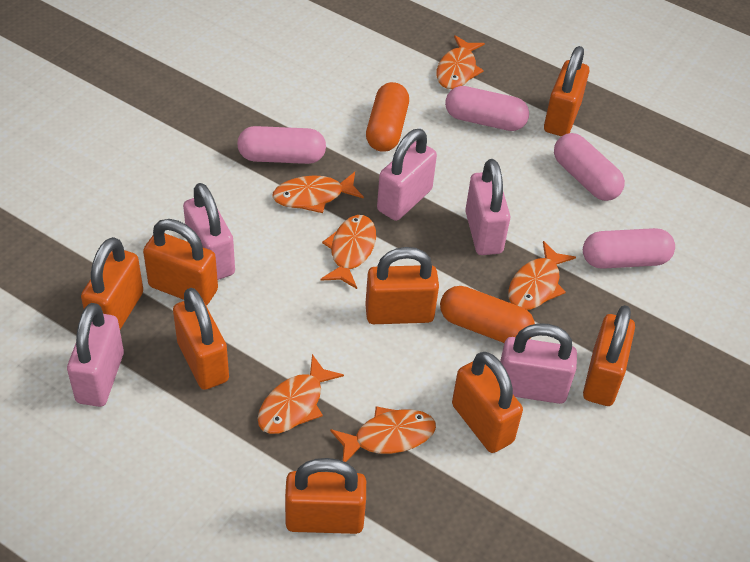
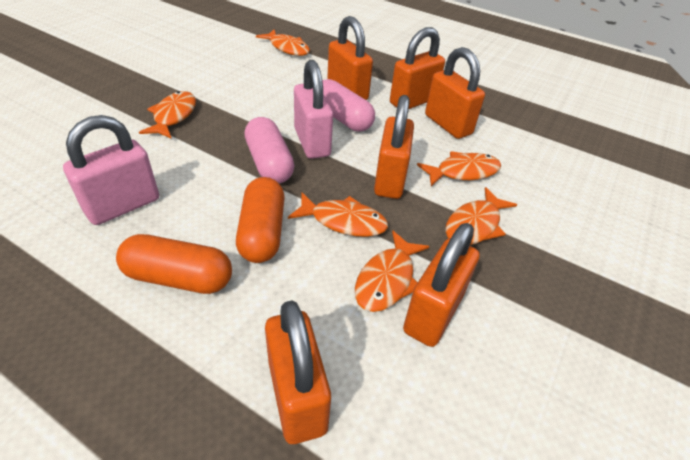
orange padlock: [81,237,143,329] [143,219,218,306] [173,288,229,390] [285,458,366,534] [365,247,439,324] [452,352,523,453] [544,46,589,136] [583,305,635,406] = 8 -> [265,301,331,444] [327,16,373,100] [374,95,414,199] [390,27,445,109] [403,223,480,347] [425,47,485,139] = 6
pink capsule: [237,126,326,164] [445,86,529,131] [554,133,625,201] [583,228,675,269] = 4 -> [244,117,294,184] [322,79,375,132] = 2
pink padlock: [67,303,124,407] [183,183,235,280] [377,129,437,221] [465,159,510,255] [500,323,577,404] = 5 -> [63,115,159,225] [294,60,333,159] = 2

